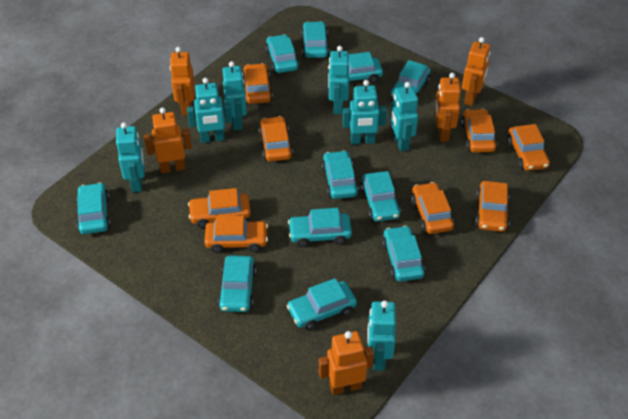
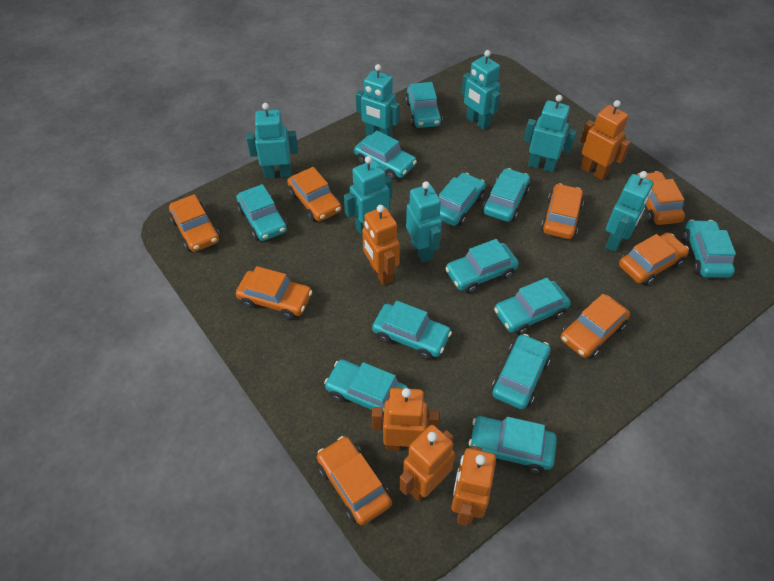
turquoise car: [76,182,111,234] [218,256,257,312] [265,34,300,73] [287,278,357,330] [288,208,352,247] [301,21,330,58] [322,150,359,199] [328,52,383,83] [360,171,401,222] [382,225,425,282] [390,60,431,98] = 11 -> [236,184,287,241] [324,359,408,420] [354,130,417,180] [372,301,452,360] [405,82,442,128] [439,173,486,226] [445,239,519,293] [469,416,557,473] [483,168,530,222] [492,334,551,409] [494,278,571,335] [683,220,736,278] = 12

